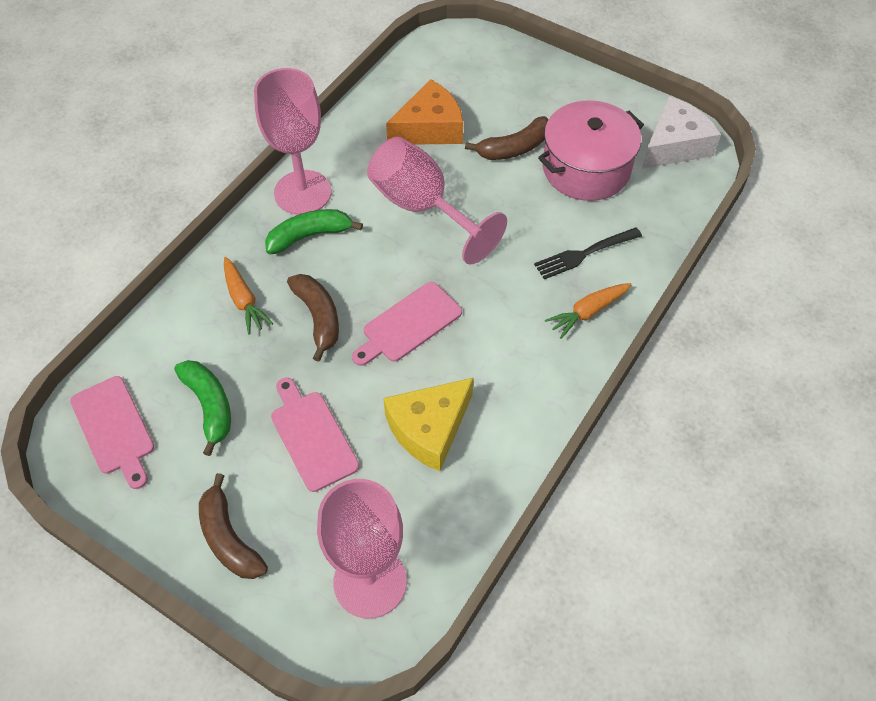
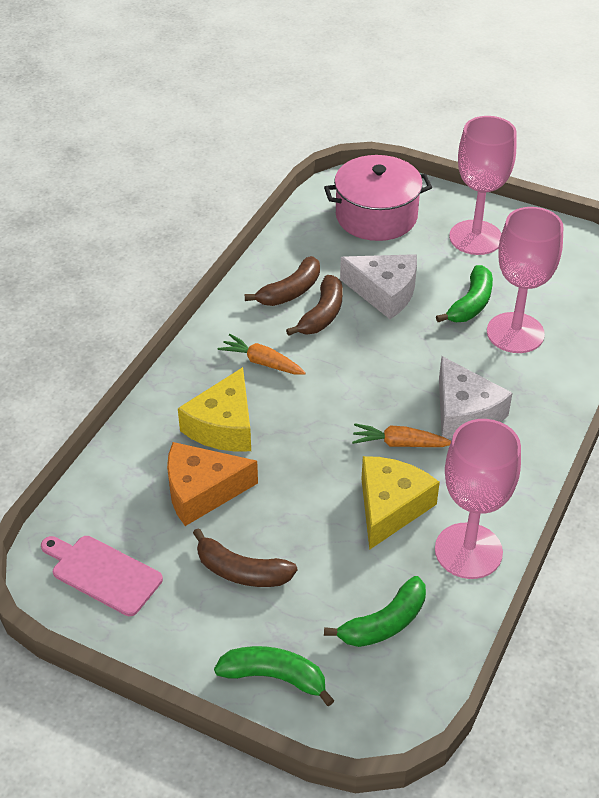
black fork: [534,227,642,279] = 1 -> none = 0
green banana: [174,360,231,456] [265,209,363,254] = 2 -> [214,646,335,706] [324,576,426,647] [436,265,493,322] = 3
pink cutting board: [70,376,154,489] [271,378,359,492] [352,282,462,366] = 3 -> [41,536,163,616] = 1
white cheese: [642,96,721,169] = 1 -> [340,254,417,319] [439,356,513,439] = 2
yellow cheese: [383,377,474,471] = 1 -> [178,367,251,452] [362,456,440,550] = 2

